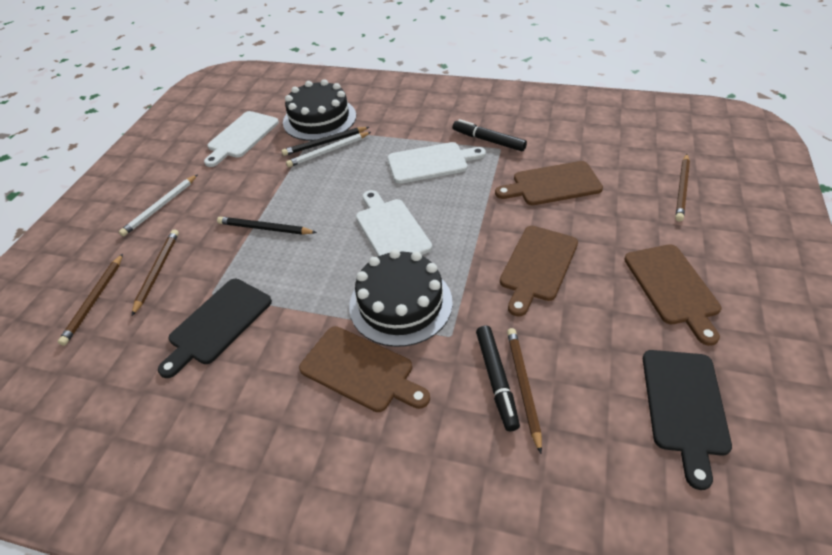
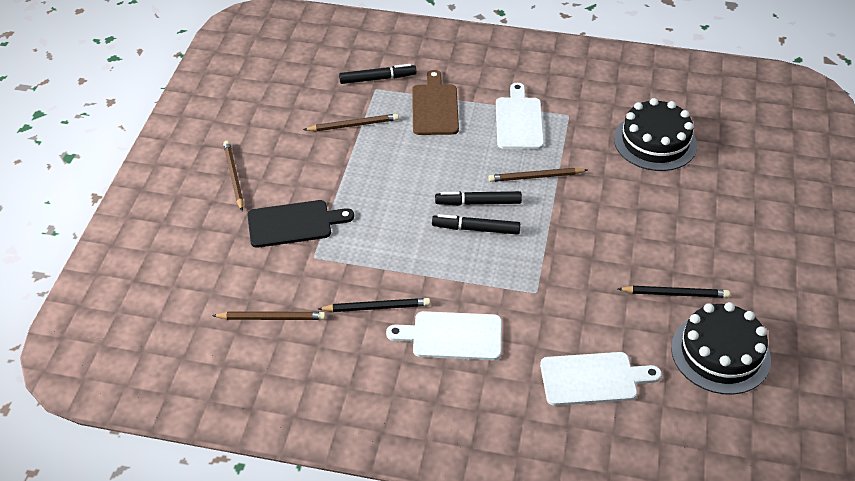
black cutting board: [158,279,272,378] [643,350,732,490] = 2 -> [247,200,354,248] = 1
black marker: [453,119,527,151] [476,326,520,431] = 2 -> [339,64,417,84] [432,214,520,235] [435,191,522,206] = 3
brown cutting board: [299,326,430,412] [495,161,603,205] [500,226,578,317] [624,244,721,346] = 4 -> [412,70,459,135] = 1
white pencil: [119,174,198,237] [286,132,371,167] = 2 -> none = 0

